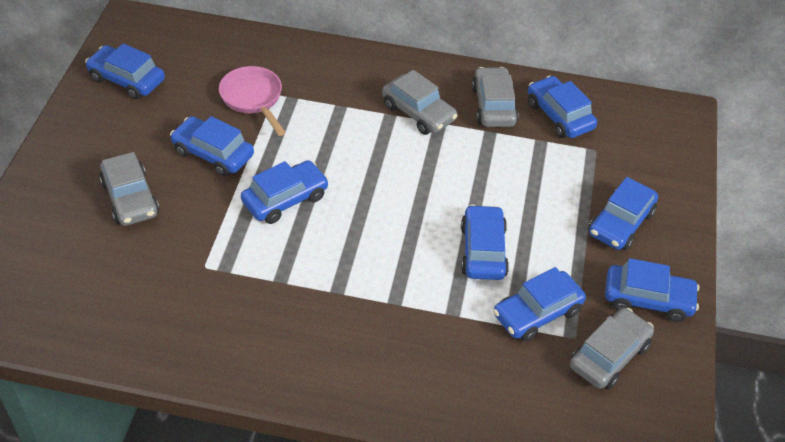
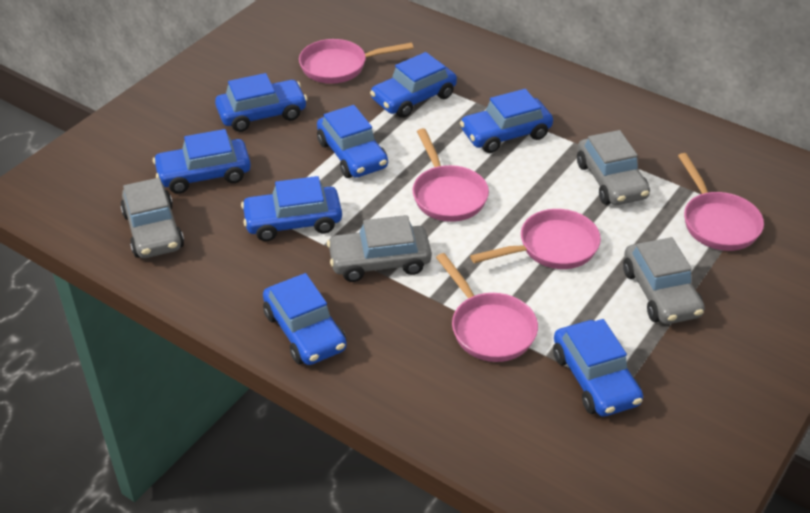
pink pan: [219,66,286,136] = 1 -> [299,39,414,84] [412,128,489,222] [436,253,538,362] [470,209,601,269] [678,153,764,251] = 5

